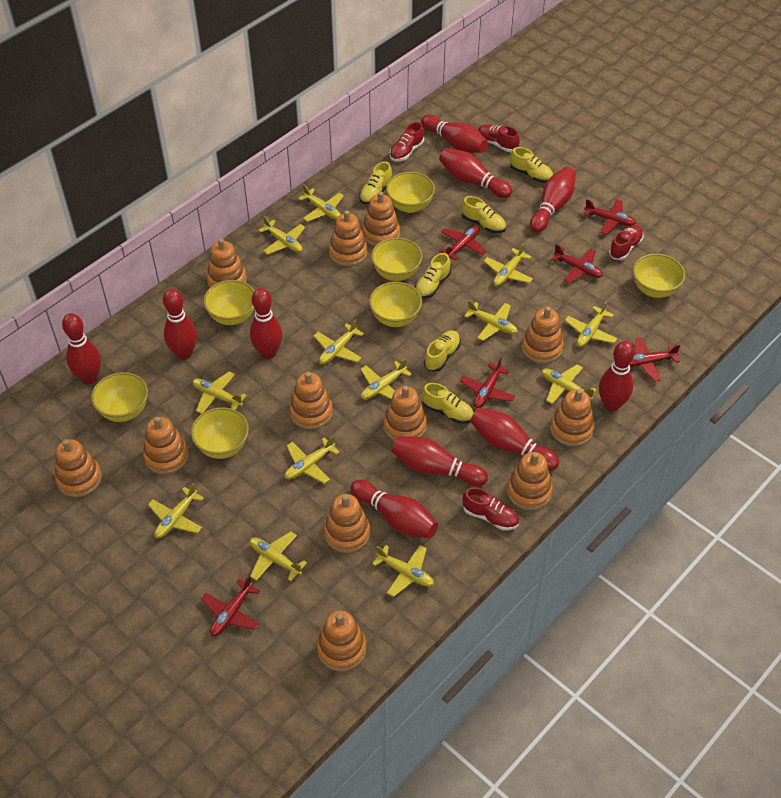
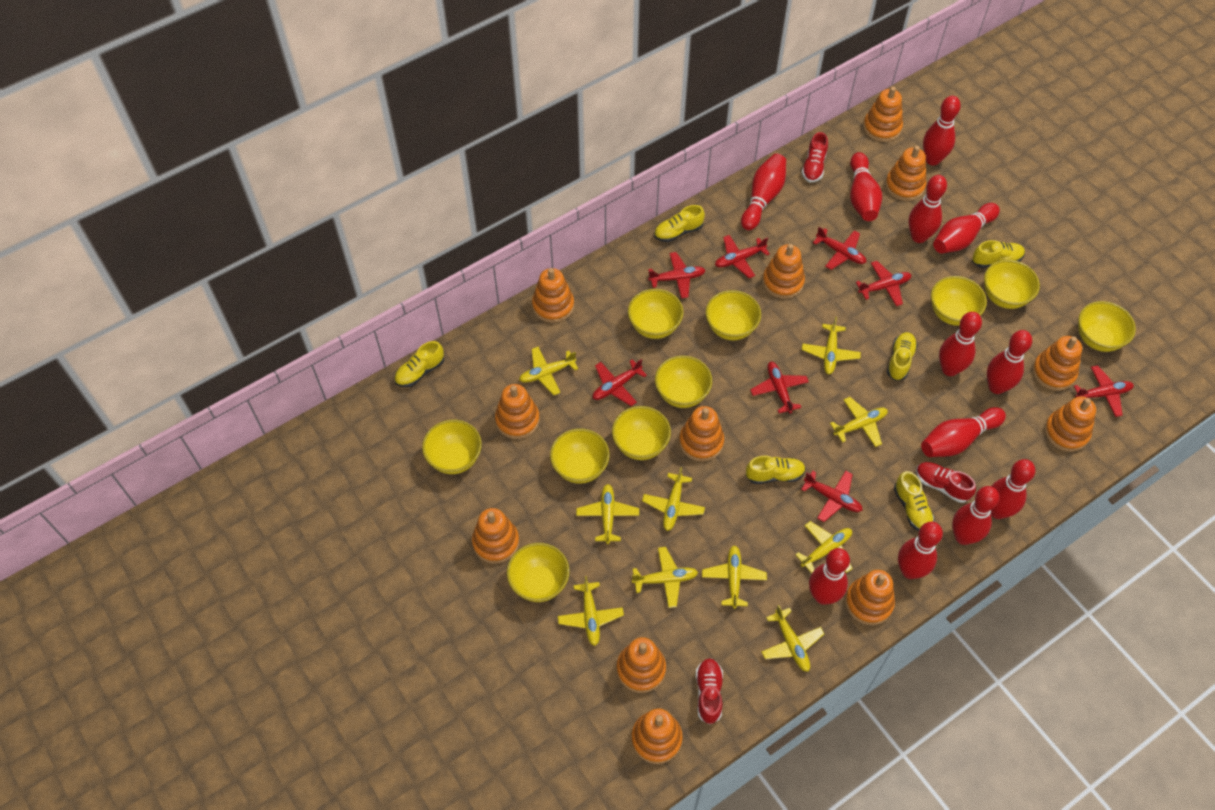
red bowling pin: [62,313,101,384] [163,289,197,360] [250,288,283,359] [350,480,438,538] [391,436,488,486] [421,115,488,153] [439,148,512,198] [470,408,559,471] [530,167,576,233] [599,341,635,411] = 10 -> [741,154,786,230] [809,548,850,605] [850,152,882,221] [898,522,943,579] [908,175,947,243] [921,407,1006,457] [923,96,961,165] [933,203,1000,253] [939,312,982,376] [952,486,999,545] [987,330,1032,394] [991,459,1035,519] = 12
red plane: [201,576,260,636] [439,226,487,261] [460,357,515,408] [551,244,603,283] [584,199,636,235] [630,337,681,382] = 6 -> [593,359,647,406] [648,252,706,299] [715,235,770,278] [750,362,809,414] [801,471,863,522] [813,227,866,270] [856,261,911,306] [1074,365,1134,417] = 8
red shoe: [389,122,424,161] [462,487,519,530] [478,124,520,152] [609,225,644,260] = 4 -> [696,658,723,724] [802,132,828,182] [916,462,976,503] = 3
yellow bowl: [91,372,148,422] [191,407,249,459] [203,280,254,325] [369,282,422,327] [371,237,423,281] [386,172,435,213] [633,254,685,298] = 7 -> [422,420,482,474] [507,543,569,602] [550,429,610,484] [612,406,671,460] [628,289,683,339] [655,356,712,408] [706,290,761,340] [931,276,987,326] [984,260,1040,309] [1078,301,1136,352] = 10
yellow plane: [148,483,204,538] [193,371,247,414] [250,531,307,581] [258,216,305,255] [285,436,340,484] [298,184,344,222] [314,319,364,364] [361,358,412,400] [372,545,434,597] [464,300,518,341] [484,243,533,286] [541,365,596,404] [565,301,618,347] = 13 -> [519,347,578,395] [558,576,624,646] [576,484,639,544] [632,547,698,608] [642,467,705,531] [702,545,767,609] [761,605,824,672] [795,521,853,574] [802,317,861,374] [830,397,888,447] = 10

